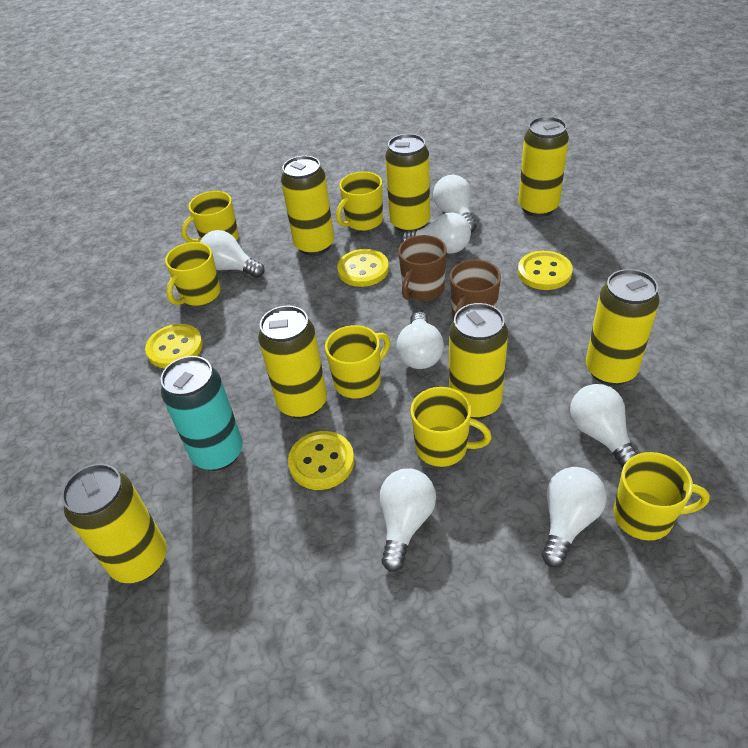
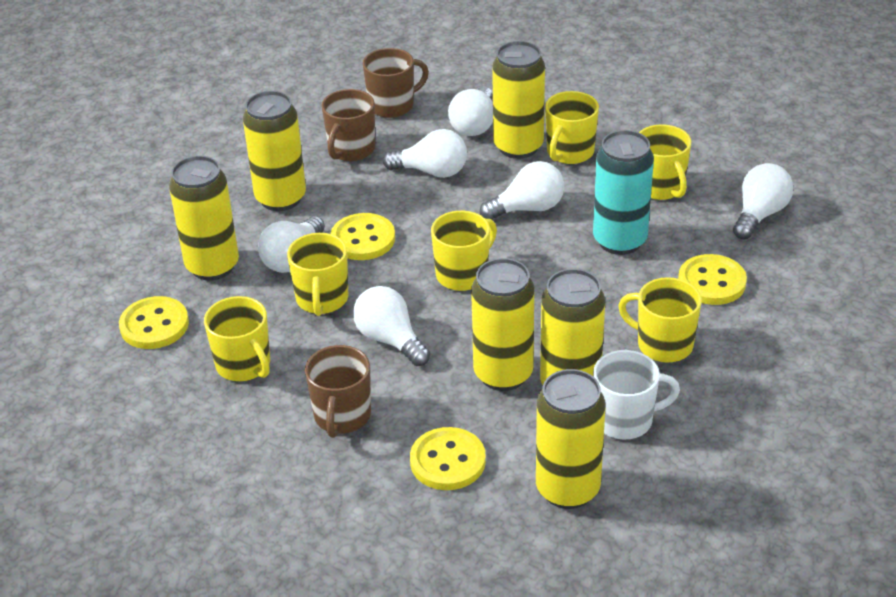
brown mug: [398,235,447,301] [450,260,501,319] = 2 -> [305,345,371,438] [322,89,375,161] [363,48,429,118] = 3
white light bulb: [200,230,265,278] [380,469,436,572] [396,311,444,369] [400,212,471,254] [433,175,477,233] [542,467,607,567] [570,384,638,469] = 7 -> [258,216,325,273] [353,286,430,366] [383,129,467,178] [448,87,493,136] [480,161,564,220] [733,163,793,239] = 6
white mug: none = 0 -> [593,350,680,439] = 1
yellow can: [61,464,167,583] [258,306,327,419] [281,156,334,256] [385,134,430,233] [449,303,508,419] [518,117,569,217] [586,269,660,386] = 7 -> [169,156,239,280] [243,91,306,211] [471,258,534,391] [492,41,545,159] [536,369,606,509] [540,269,605,385] = 6

